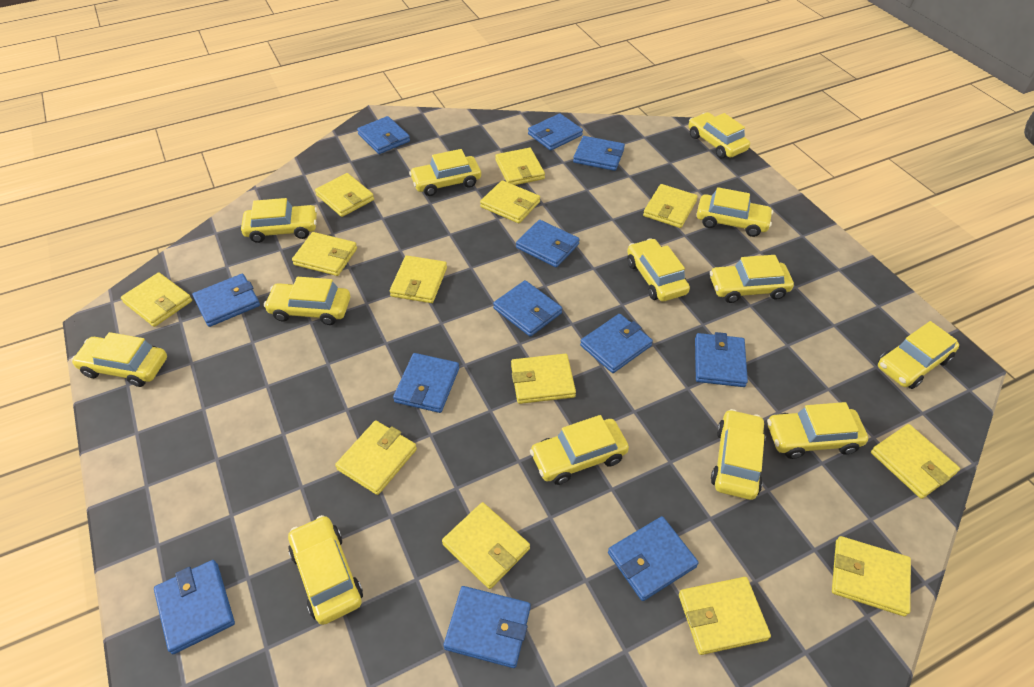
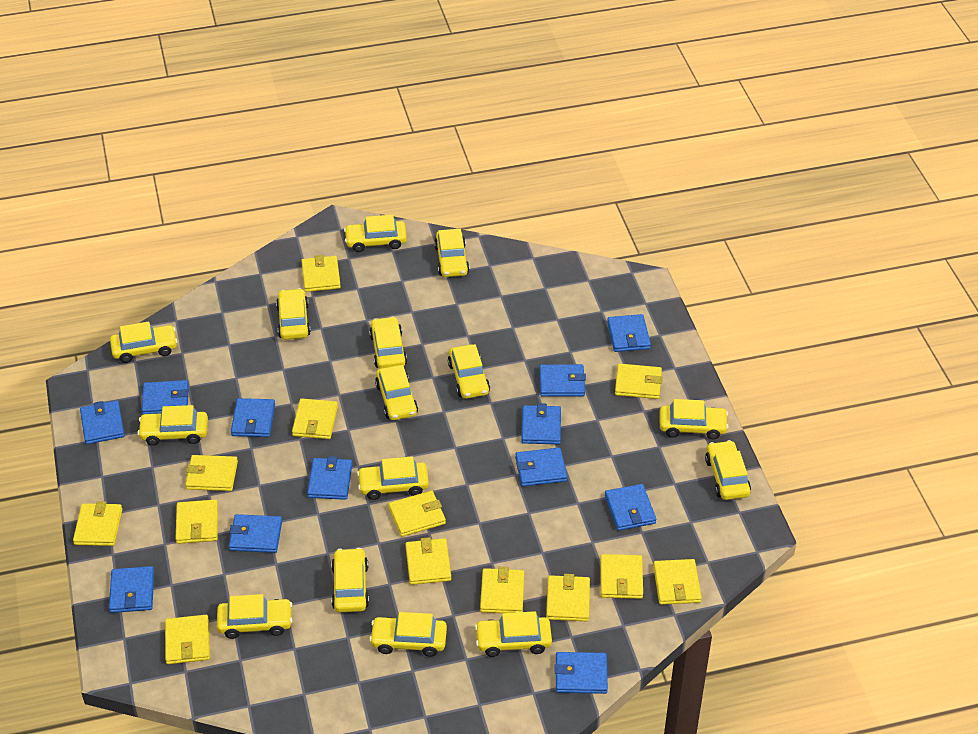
yellow car: [71,332,167,387] [241,198,317,243] [264,277,350,325] [288,515,363,625] [409,149,481,196] [530,415,629,485] [627,238,690,302] [688,112,750,158] [697,187,773,237] [710,255,794,303] [711,409,766,500] [767,402,868,459] [878,321,959,389] = 13 -> [110,322,178,363] [137,405,208,446] [217,594,292,639] [276,288,311,340] [331,548,369,612] [344,215,407,252] [357,456,429,500] [369,316,407,369] [369,612,447,657] [375,365,418,420] [434,229,470,277] [448,344,490,399] [475,611,552,657] [660,399,729,439] [705,440,751,500] = 15

